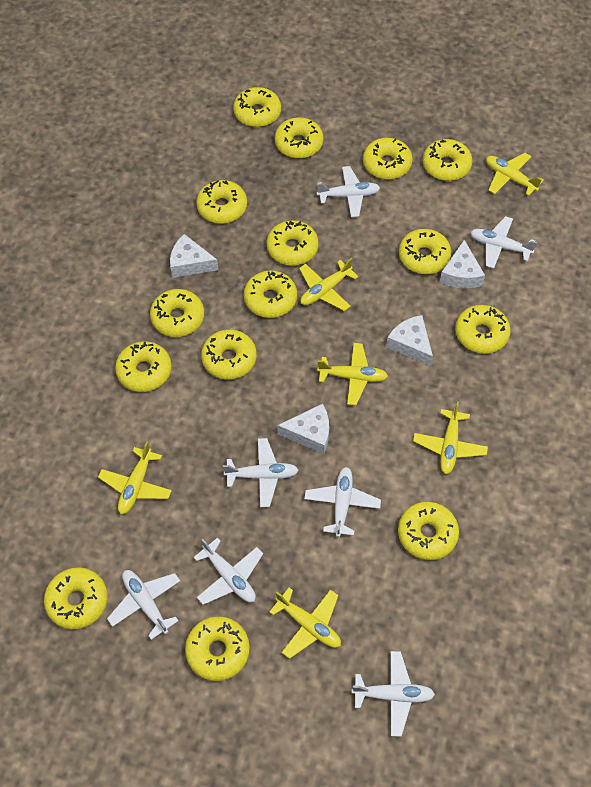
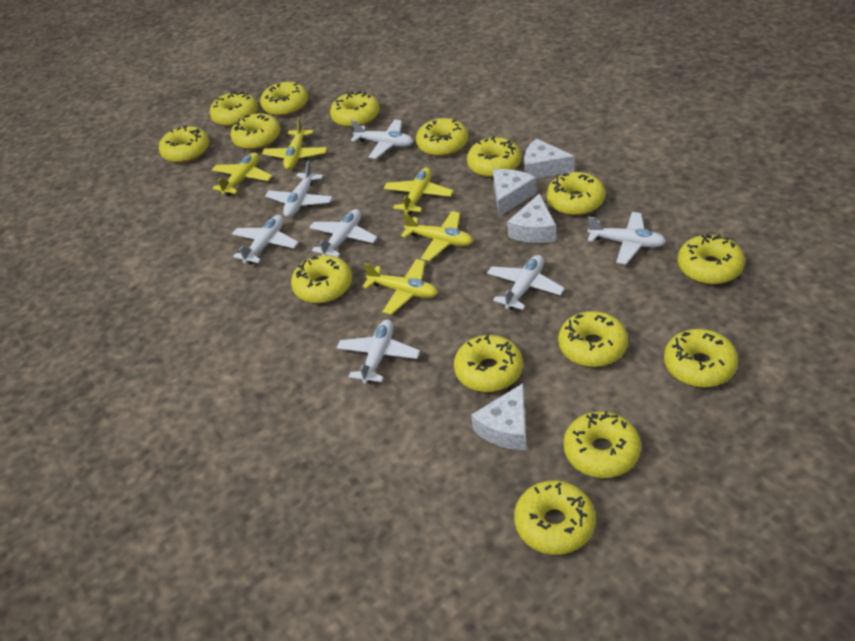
yellow plane: [98,441,172,514] [269,588,341,659] [299,258,359,311] [317,343,388,405] [413,402,488,474] [486,153,544,196] = 6 -> [212,153,272,196] [262,117,327,170] [362,259,438,315] [384,167,453,215] [401,211,473,261] = 5

